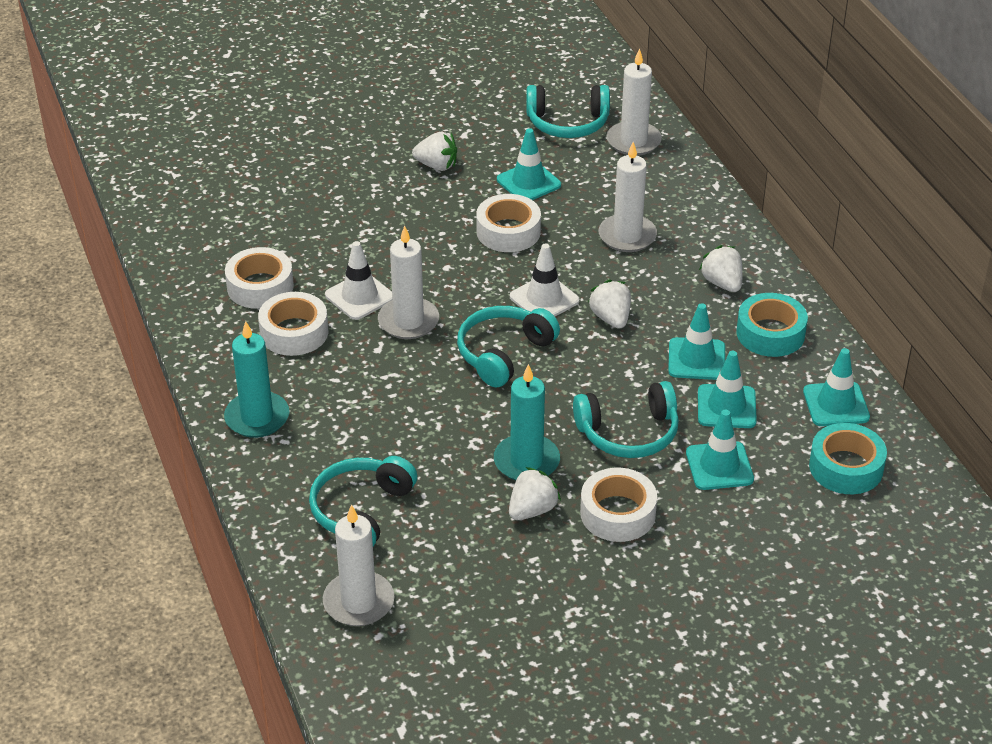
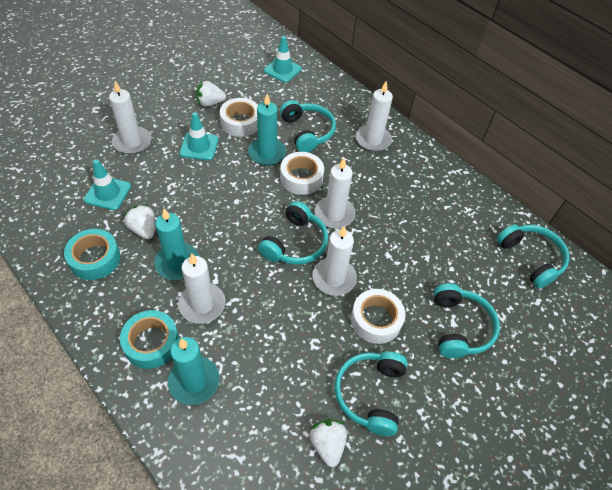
turquoise candle: [224,321,290,438] [494,364,560,481] = 2 -> [154,209,199,280] [168,337,220,405] [248,94,286,166] = 3
turquoise headphones: [309,456,417,547] [457,306,560,387] [526,85,610,138] [573,381,679,458] = 4 -> [258,201,328,265] [280,100,336,152] [335,352,408,436] [434,283,500,358] [497,225,570,289] = 5
turquoise traffic cone: [497,128,561,200] [668,303,725,380] [686,410,754,490] [698,351,757,428] [803,348,870,426] = 5 -> [84,159,131,210] [179,112,219,160] [264,36,302,83] = 3
white candle: [323,504,394,626] [378,226,439,339] [599,142,657,252] [606,48,662,156] = 4 -> [109,81,151,154] [178,254,225,324] [312,225,357,296] [315,158,355,229] [356,81,393,152] = 5
white strawberry: [412,132,457,171] [509,467,561,520] [588,280,631,329] [699,245,743,292] = 4 -> [123,204,155,239] [196,81,226,107] [310,419,347,467] = 3
white tape: [225,247,294,309] [258,292,328,356] [476,194,541,252] [580,468,657,542] = 4 -> [220,98,258,137] [280,152,324,195] [351,289,405,344] = 3
white traffic cone: [325,241,392,320] [510,243,580,316] = 2 -> none = 0

